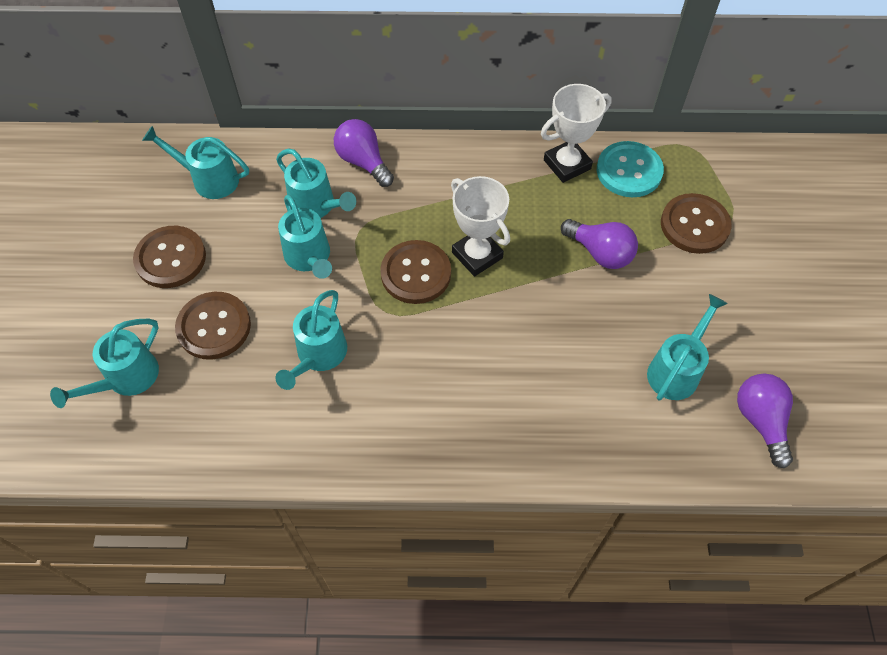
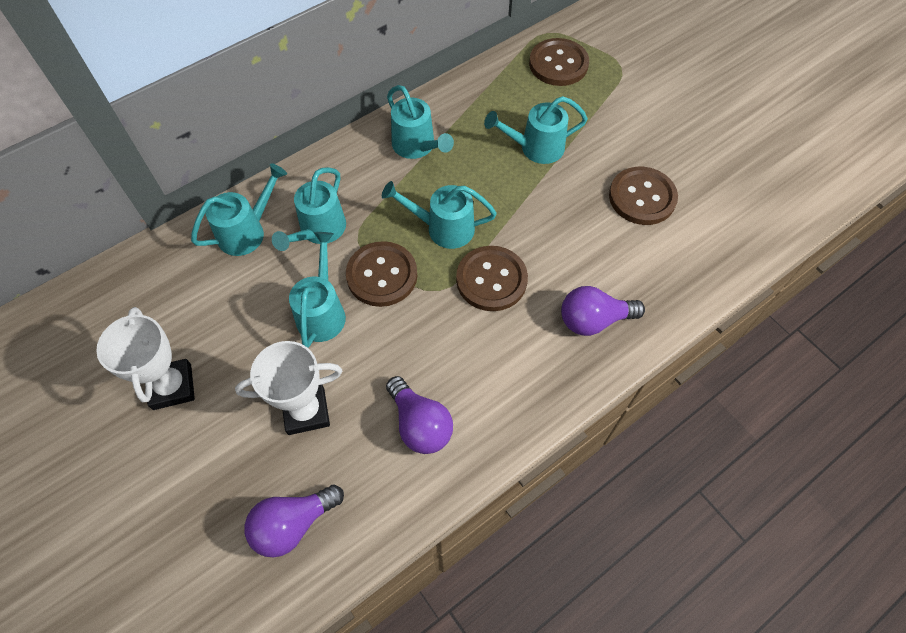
turquoise button: [597,141,664,197] = 1 -> none = 0

